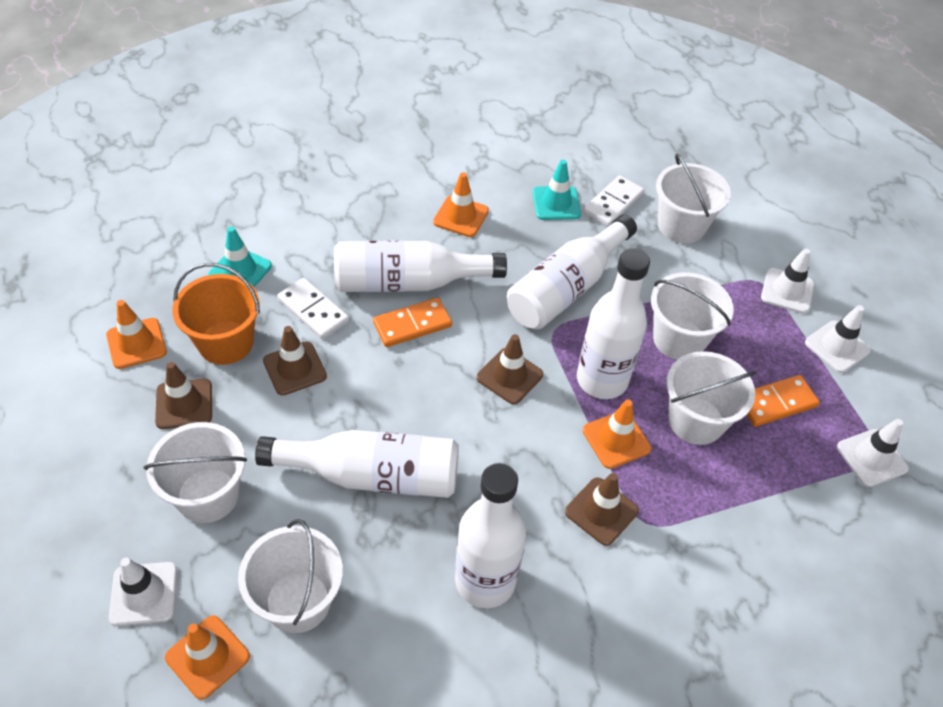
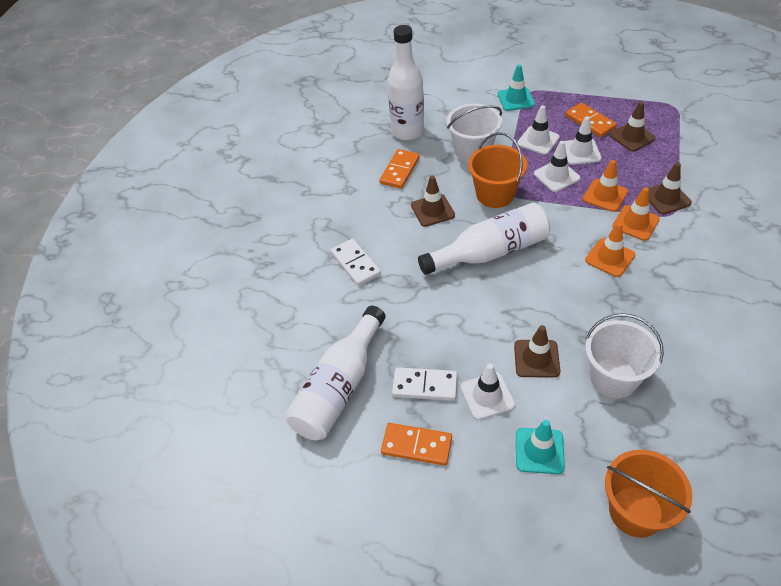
orange bucket: [172,263,260,365] = 1 -> [468,132,527,208] [605,450,693,538] = 2
orange domino: [373,298,452,347] [747,375,820,427] = 2 -> [379,149,420,189] [381,423,452,466] [565,103,617,137] = 3
orange traffic cone: [106,300,167,369] [165,615,250,700] [433,172,489,237] [583,399,651,469] = 4 -> [583,160,628,212] [585,222,636,277] [612,187,660,241] = 3
white bottle: [255,430,459,498] [334,241,507,292] [455,463,526,608] [507,214,637,330] [577,248,650,399] = 5 -> [285,306,386,440] [388,25,424,140] [418,202,551,275] = 3
white bucket: [144,422,247,523] [238,519,343,633] [651,272,734,360] [656,154,731,243] [667,351,756,445] = 5 -> [447,103,502,163] [585,313,664,398] = 2

